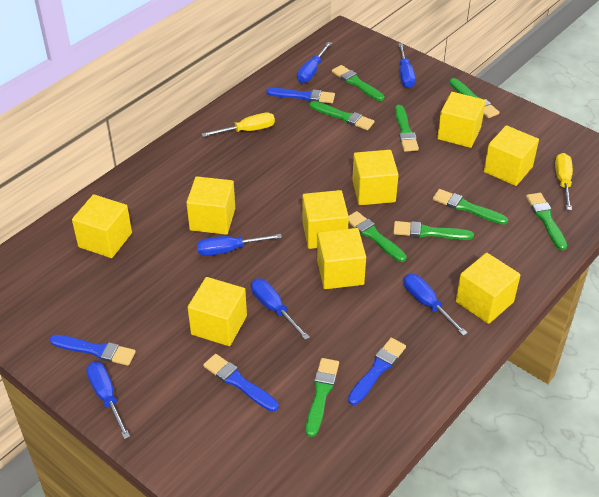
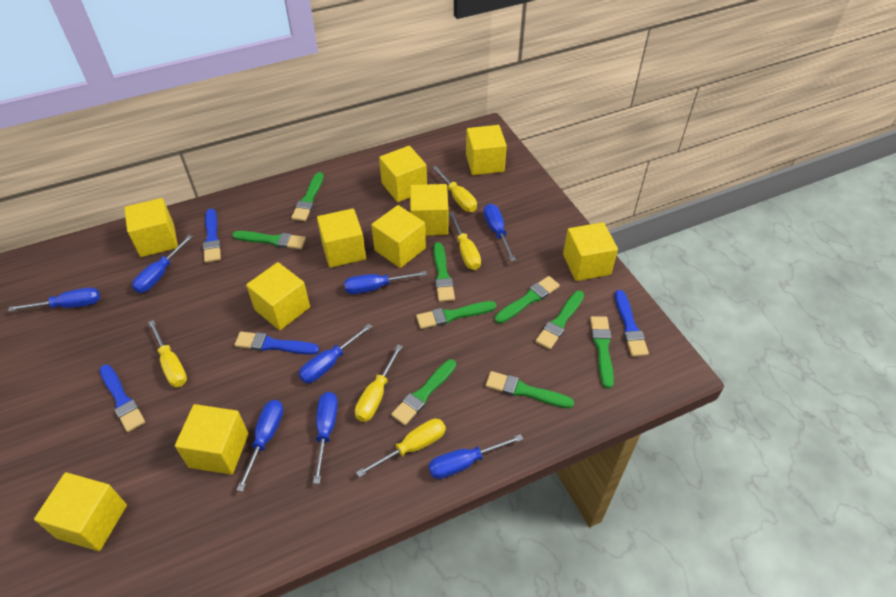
blue screwdriver: [86,362,130,439] [197,234,282,256] [251,279,310,340] [297,42,332,83] [398,43,416,88] [404,274,467,336] = 6 -> [8,287,100,312] [132,235,193,293] [237,400,283,492] [299,324,372,383] [313,392,338,484] [344,271,427,294] [428,434,523,479] [484,204,516,261] = 8
yellow cube: [72,194,132,258] [186,176,235,235] [188,277,247,346] [302,190,349,249] [317,228,366,289] [352,150,399,205] [437,92,486,148] [456,253,520,324] [484,125,539,186] = 9 -> [34,472,127,551] [124,198,178,257] [175,404,249,475] [246,262,310,330] [317,208,366,268] [371,205,426,268] [379,146,427,202] [410,184,448,236] [466,125,507,175] [563,222,618,281] = 10
yellow screwdriver: [202,113,275,137] [555,153,573,210] = 2 -> [148,320,187,387] [355,344,403,422] [356,419,446,477] [432,166,477,212] [449,212,481,270] = 5

